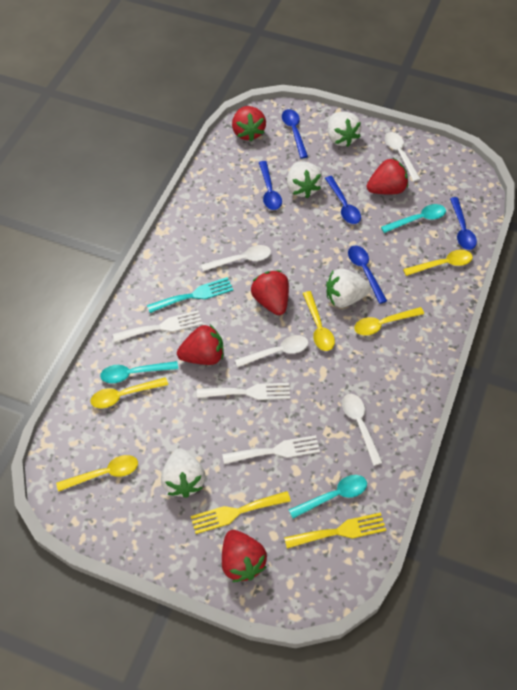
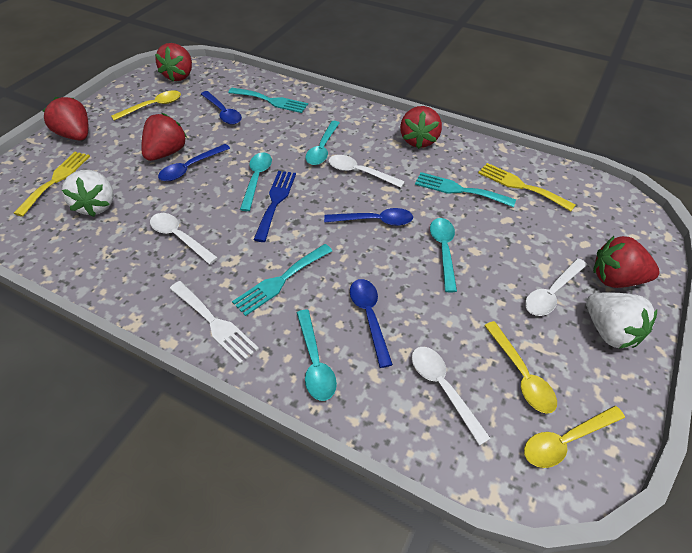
blue fork: none = 0 -> [253,171,296,242] = 1
blue spoon: [259,161,282,210] [282,109,308,158] [325,176,361,224] [348,245,387,304] [450,197,477,250] = 5 -> [158,144,230,181] [201,91,242,124] [324,208,413,226] [350,279,393,368] = 4
turquoise fork: [147,277,233,313] = 1 -> [228,88,308,113] [232,244,332,316] [415,172,516,207] = 3
turquoise spoon: [100,361,178,383] [289,475,367,519] [381,204,446,233] = 3 -> [240,153,272,211] [297,310,337,401] [305,121,339,165] [430,218,457,292] = 4
white fork: [113,311,203,342] [197,383,290,400] [222,435,320,464] = 3 -> [170,281,259,364] = 1
white strawberry: [161,448,205,498] [287,161,322,198] [326,268,371,308] [328,112,361,147] = 4 -> [62,170,114,217] [586,293,657,348] = 2
yellow spoon: [56,455,138,492] [91,377,168,408] [303,291,335,351] [354,307,424,335] [403,250,473,276] = 5 -> [111,90,181,121] [484,321,557,414] [524,406,625,468] = 3

